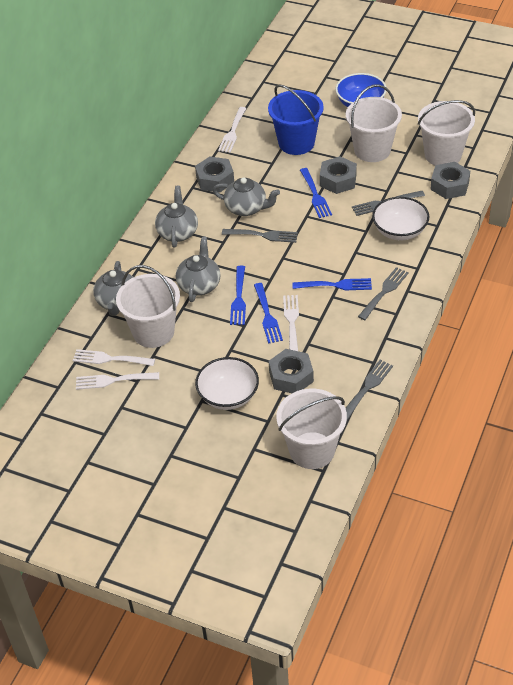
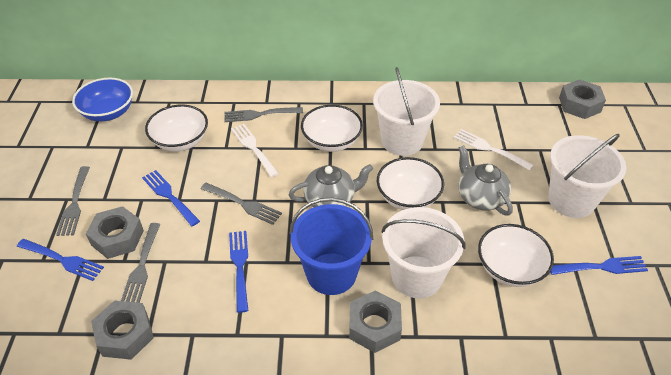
grey teapot: [93,261,134,316] [155,186,198,248] [176,236,221,302] [213,177,280,216] = 4 -> [289,164,373,208] [458,145,513,216] = 2
white bowl: [195,357,259,410] [372,197,429,240] = 2 -> [145,105,208,152] [301,105,363,152] [377,157,444,210] [478,224,554,287] = 4
white bucket: [116,265,180,348] [276,388,347,469] [346,84,402,162] [418,100,475,165] = 4 -> [373,67,440,156] [382,207,466,298] [548,134,626,218] = 3
white fork: [73,349,155,366] [76,372,159,390] [218,107,246,153] [283,295,299,351] = 4 -> [231,124,279,177] [454,129,534,171] = 2

